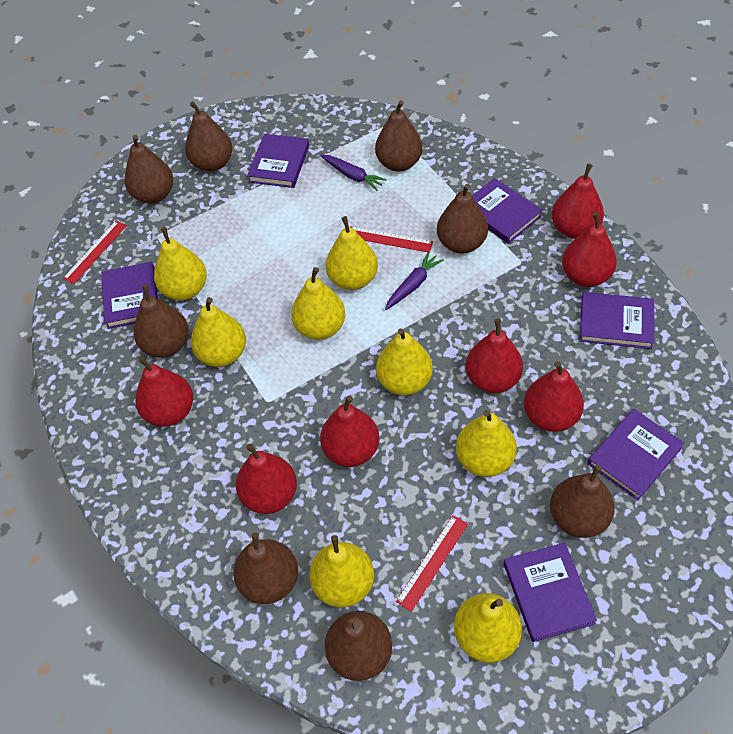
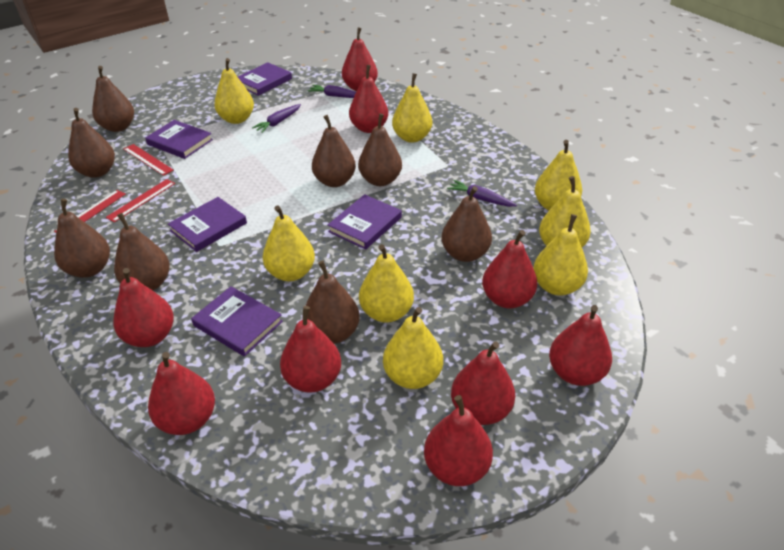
purple book: [101,262,158,329] [247,134,309,188] [472,178,543,244] [504,543,597,642] [580,292,654,349] [588,409,684,500] = 6 -> [145,120,213,159] [168,197,247,252] [191,286,283,357] [238,62,292,96] [328,194,402,250] = 5
purple carrot: [320,155,387,191] [385,251,444,310] = 2 -> [252,104,301,133] [307,85,356,98] [447,180,518,207] = 3
red pear: [135,357,193,427] [236,443,297,514] [320,396,379,467] [466,318,523,393] [524,361,584,432] [551,163,604,239] [562,212,617,287] = 7 -> [114,268,174,347] [148,352,215,435] [280,306,341,393] [342,27,378,91] [349,65,388,133] [424,395,493,486] [451,341,515,425] [482,230,537,308] [549,305,612,386] = 9

